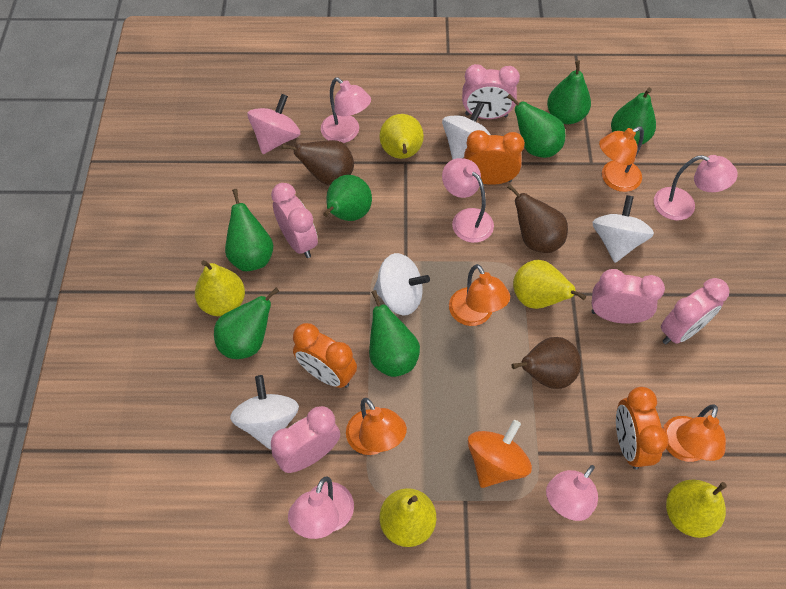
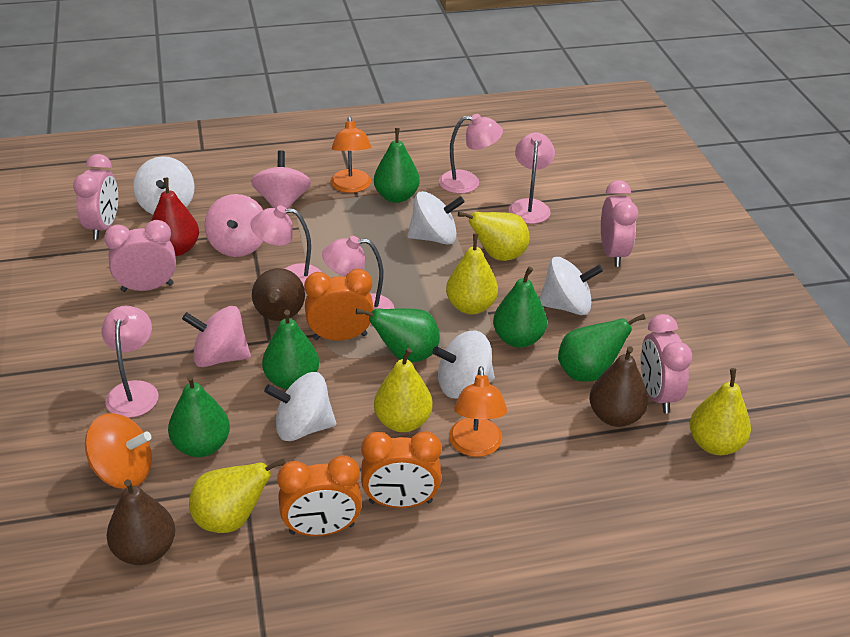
green pear: [214,287,279,359] [225,189,273,271] [323,175,372,221] [369,290,420,377] [507,94,565,158] [547,60,591,124] [611,88,656,146] = 7 -> [168,375,230,457] [262,310,319,390] [356,308,440,363] [374,128,420,203] [493,267,547,348] [558,314,646,382] = 6
orange lamp: [346,398,407,455] [449,264,510,326] [599,126,644,192] [663,404,726,462] = 4 -> [331,116,371,193] [449,366,507,457] = 2
pink clock: [271,183,318,258] [271,406,340,473] [462,64,520,119] [592,269,665,324] [661,278,729,344] = 5 -> [73,154,118,240] [104,220,176,292] [601,180,638,267] [640,314,692,414] = 4
pink spinning top: [247,94,301,154] = 1 -> [182,306,251,367] [204,194,263,257] [251,150,311,209] = 3
red pear: none = 0 -> [151,178,199,256] = 1
white spinning top: [230,375,299,450] [373,253,430,315] [442,102,491,160] [592,195,654,263] = 4 -> [133,156,195,215] [264,372,336,441] [407,191,465,244] [433,331,495,399] [539,257,603,315] = 5

